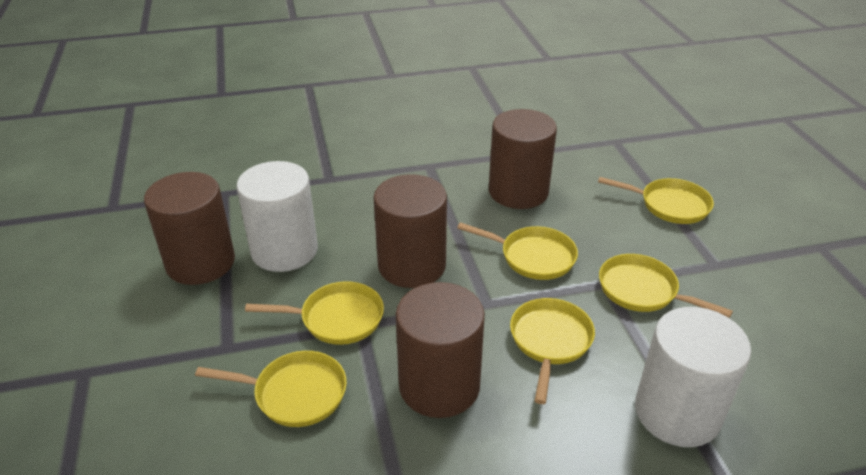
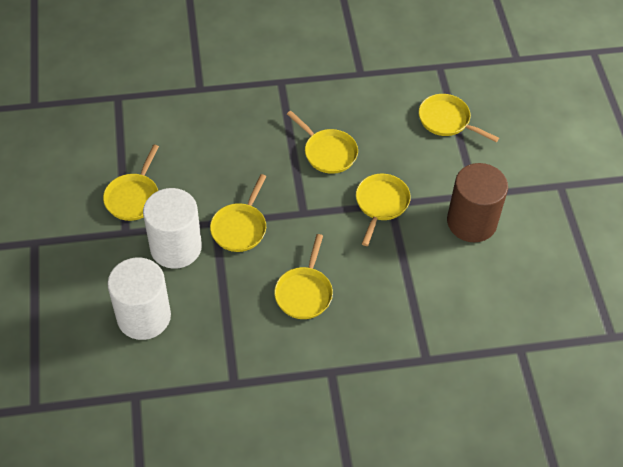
brown cylinder: [144,172,235,285] [373,174,447,288] [396,282,485,418] [489,109,557,209] = 4 -> [447,163,508,242] = 1

